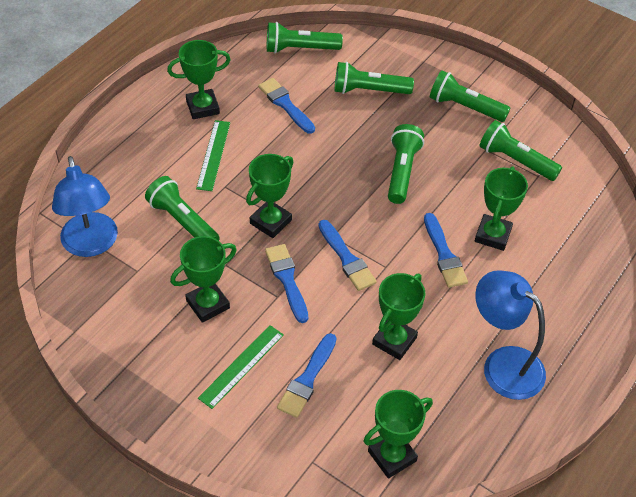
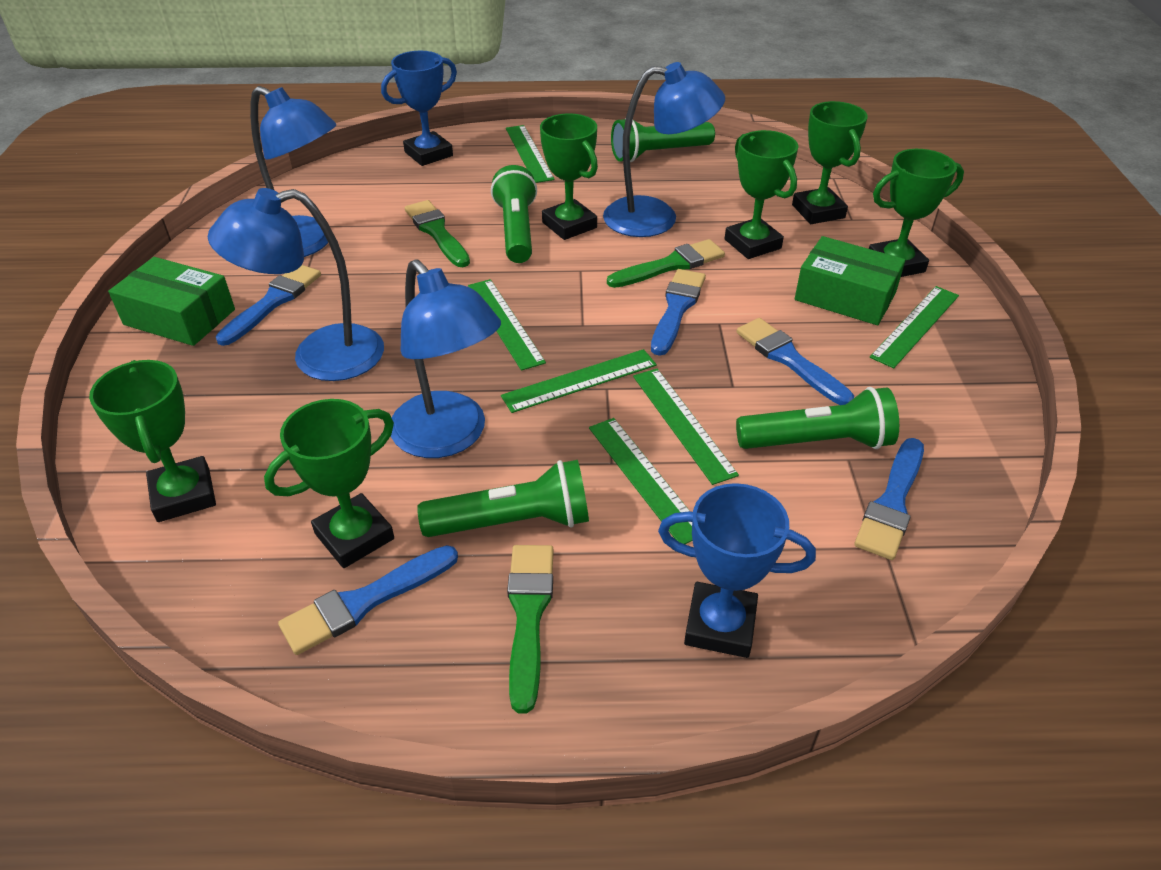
blue lamp: [52,156,118,257] [475,270,546,400] = 2 -> [208,188,384,381] [250,86,336,257] [391,259,501,458] [603,62,725,237] = 4
blue trophy: none = 0 -> [381,51,457,166] [658,483,816,658] = 2
green box: none = 0 -> [108,257,235,346] [795,236,906,325] = 2
green brush: none = 0 -> [405,200,470,267] [507,545,554,714] [607,239,725,288] = 3
green flashlight: [145,176,220,241] [267,22,343,53] [335,62,414,94] [388,124,424,204] [430,70,510,122] [480,120,562,181] = 6 -> [417,460,589,537] [491,165,537,263] [611,118,715,162] [736,387,899,449] = 4
green ruler: [196,120,230,191] [198,325,284,409] = 2 -> [468,279,546,371] [501,349,657,413] [506,125,554,183] [589,418,693,544] [633,369,739,485] [870,286,959,368] = 6

